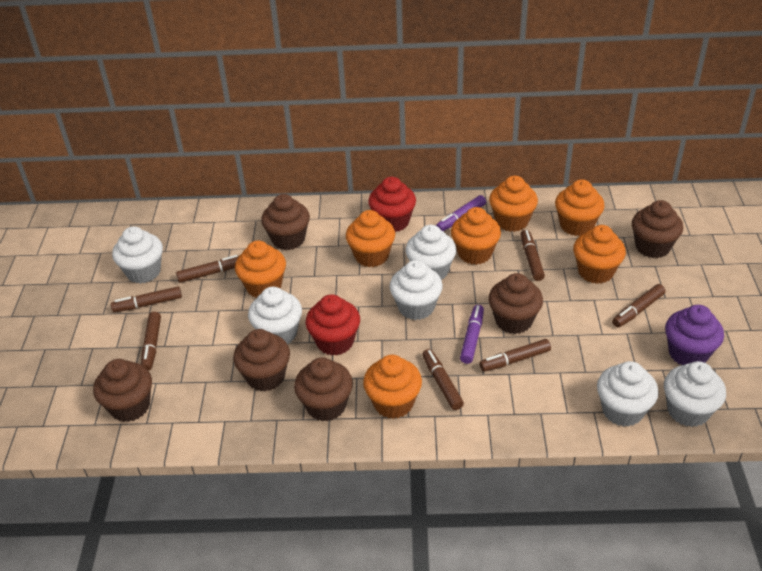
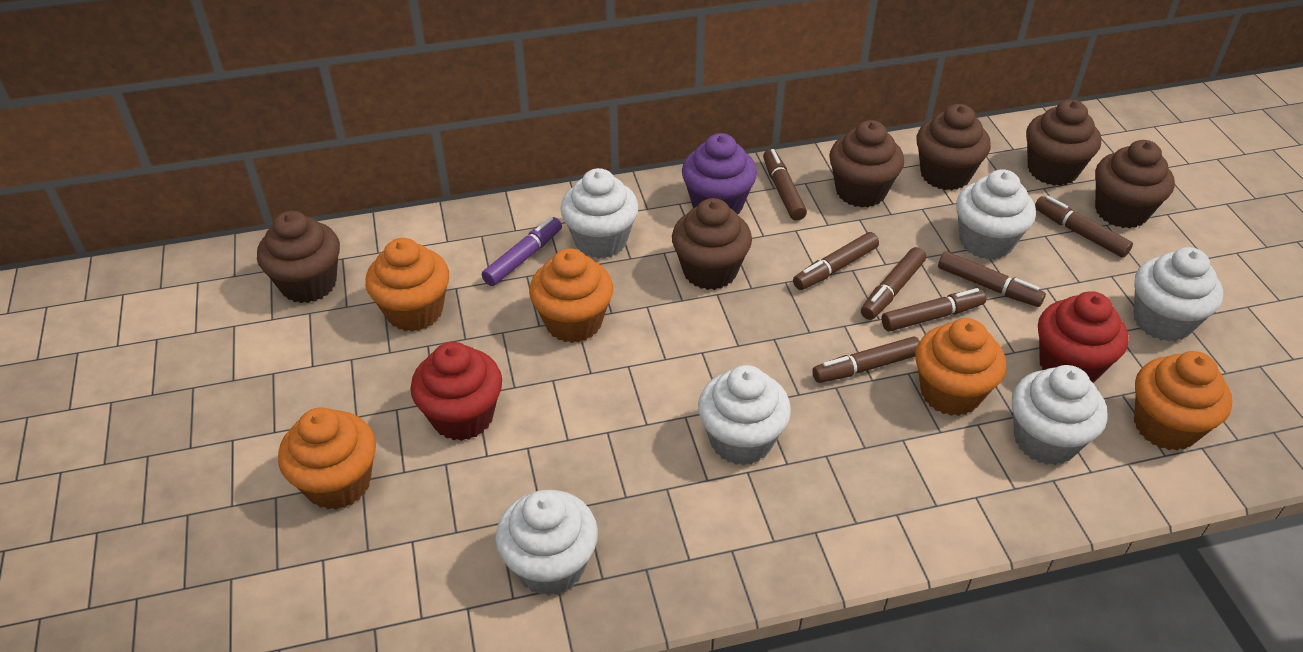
orange cupcake: [235,240,286,298] [346,210,395,267] [363,355,422,419] [451,207,501,265] [489,176,538,232] [555,179,605,236] [573,225,626,284] = 7 -> [278,408,376,510] [365,238,449,332] [529,248,613,343] [915,318,1006,416] [1134,351,1232,451] = 5
purple marker: [436,195,486,231] [460,305,484,364] = 2 -> [482,217,562,286] = 1

